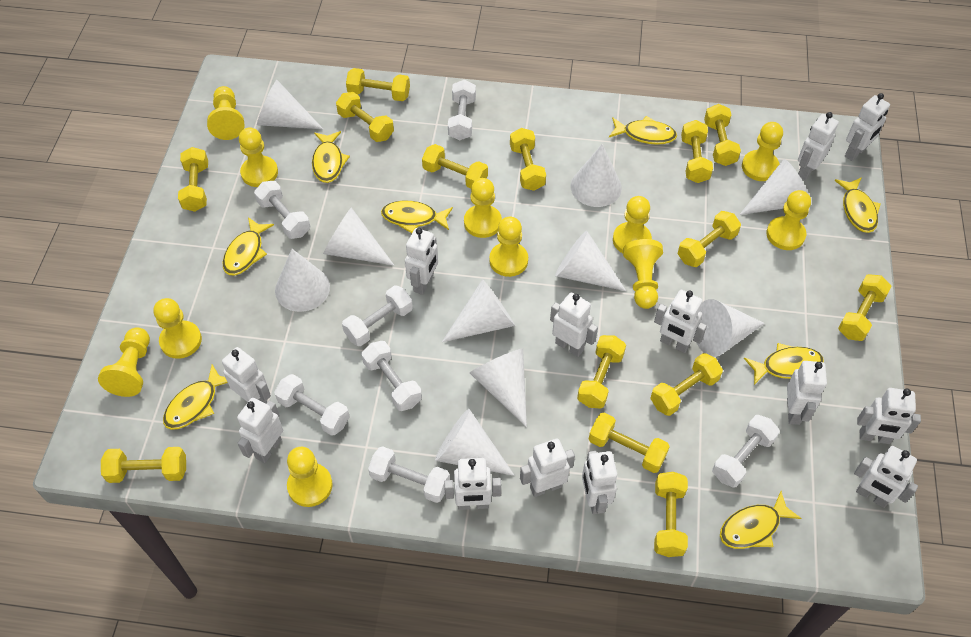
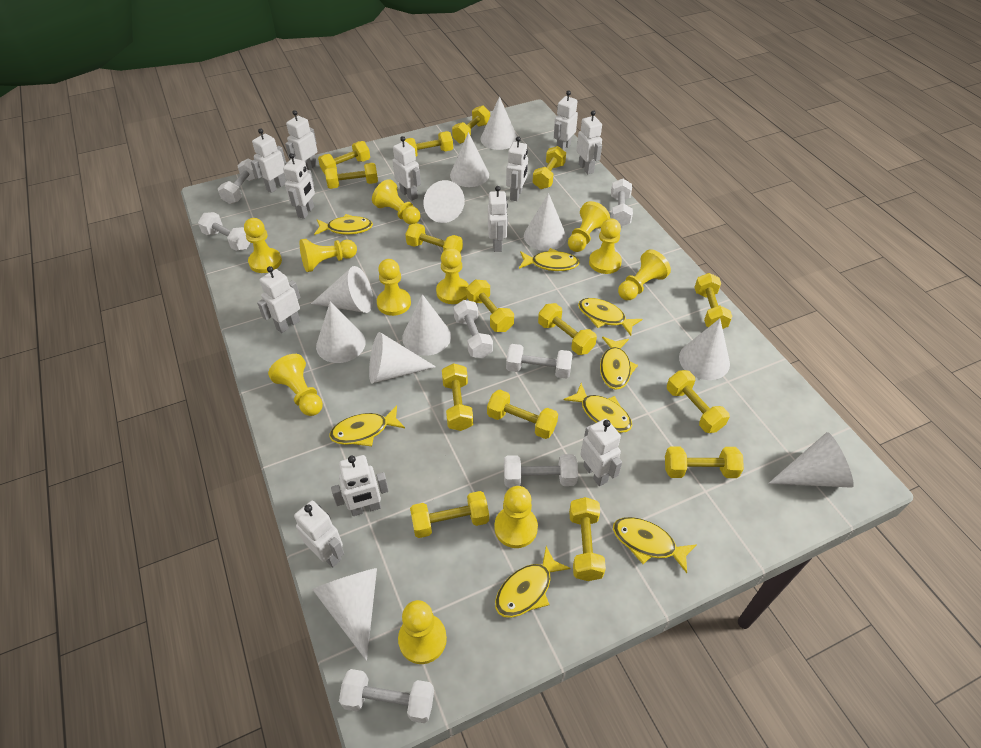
white cone: [257,80,323,129] [275,249,330,312] [323,208,394,266] [435,409,515,476] [442,279,515,342] [470,348,527,427] [555,231,626,291] [571,144,622,207] [697,299,765,357] [739,159,809,215] = 10 -> [311,266,373,313] [312,568,377,661] [316,302,366,363] [369,332,436,384] [402,294,451,356] [423,180,465,223] [450,132,489,187] [481,96,517,150] [524,193,567,251] [679,318,730,380] [768,432,854,488] = 11
white robot: [222,347,271,404] [237,398,283,463] [405,228,438,295] [444,458,501,510] [520,438,575,497] [550,292,598,357] [582,451,617,514] [654,290,707,353] [787,361,827,425] [798,112,839,180] [845,93,890,161] [854,446,918,508] [857,388,921,444] = 13 -> [251,129,286,193] [257,266,301,333] [283,153,315,219] [285,110,317,170] [294,501,344,567] [331,455,389,516] [392,136,421,201] [488,186,508,252] [506,136,528,201] [553,91,578,151] [576,110,602,174] [580,419,622,486] = 12
yellow dumbbell: [101,447,186,483] [178,147,208,212] [336,92,394,142] [346,68,410,101] [422,144,488,188] [510,128,546,191] [577,335,626,408] [589,413,670,473] [650,353,723,416] [654,472,688,557] [678,211,741,267] [681,120,713,183] [704,104,741,166] [838,274,892,341] = 14 -> [318,141,370,174] [325,163,378,189] [405,131,453,157] [405,223,463,253] [410,491,489,538] [442,363,473,431] [452,106,490,144] [467,280,514,332] [487,390,558,439] [533,146,566,189] [538,303,597,355] [569,497,606,581] [665,446,744,478] [667,370,730,433] [694,273,733,329] = 15

